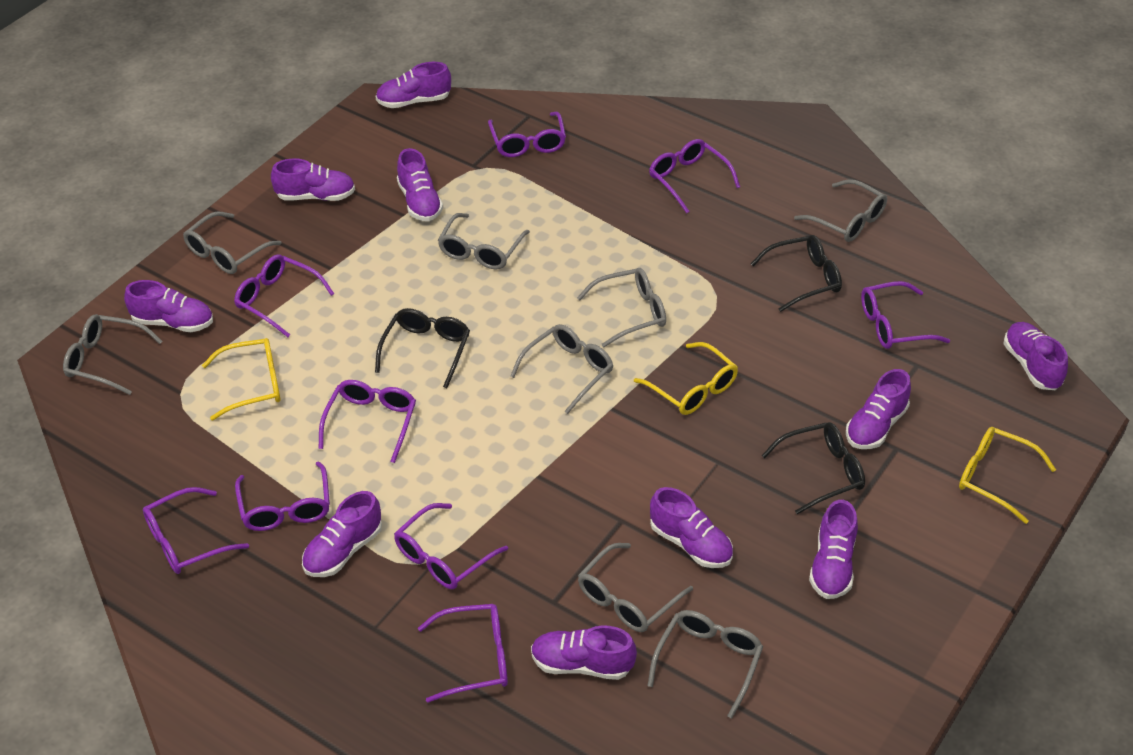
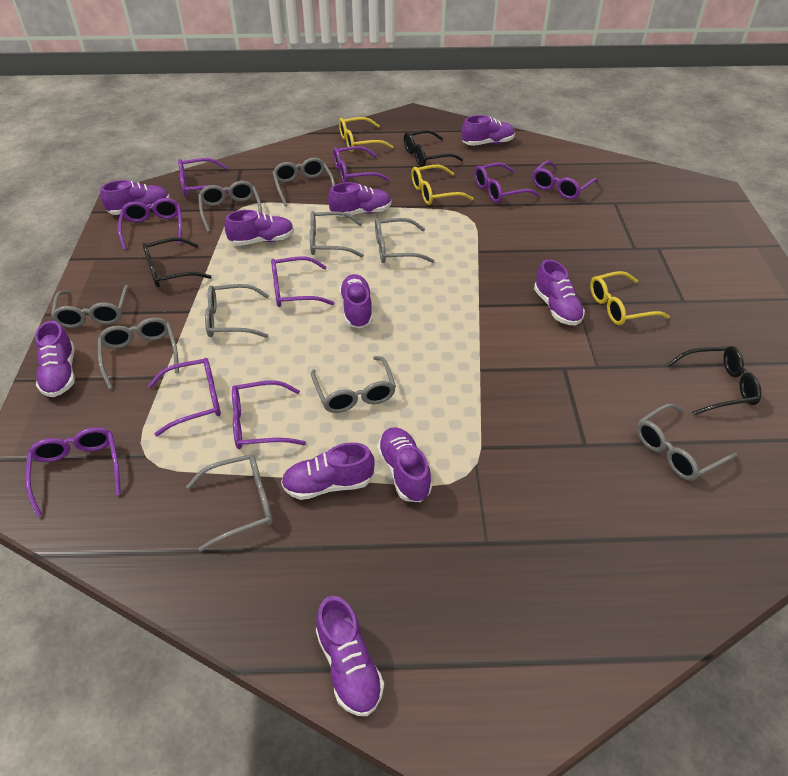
grey glasses: [63,314,162,395] [183,211,282,274] [438,213,530,270] [510,324,613,414] [577,268,666,347] [578,543,693,632] [648,610,763,719] [794,179,887,242] = 8 -> [51,285,129,328] [98,317,179,389] [186,454,273,551] [198,181,262,232] [205,284,269,338] [273,158,335,207] [310,211,364,257] [311,356,396,413] [375,218,434,263] [637,403,738,481] = 10

